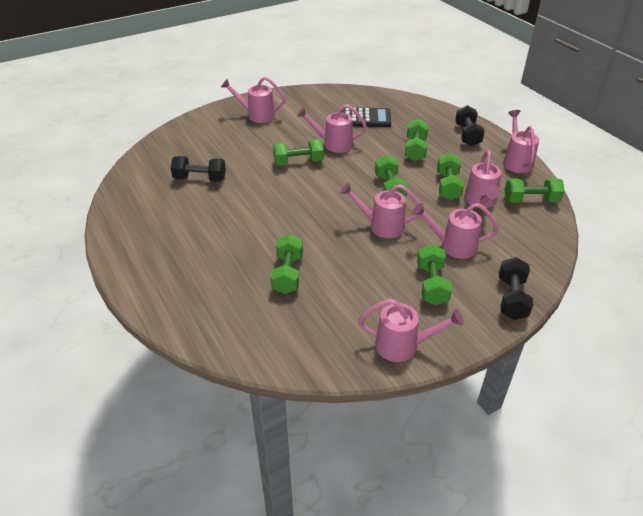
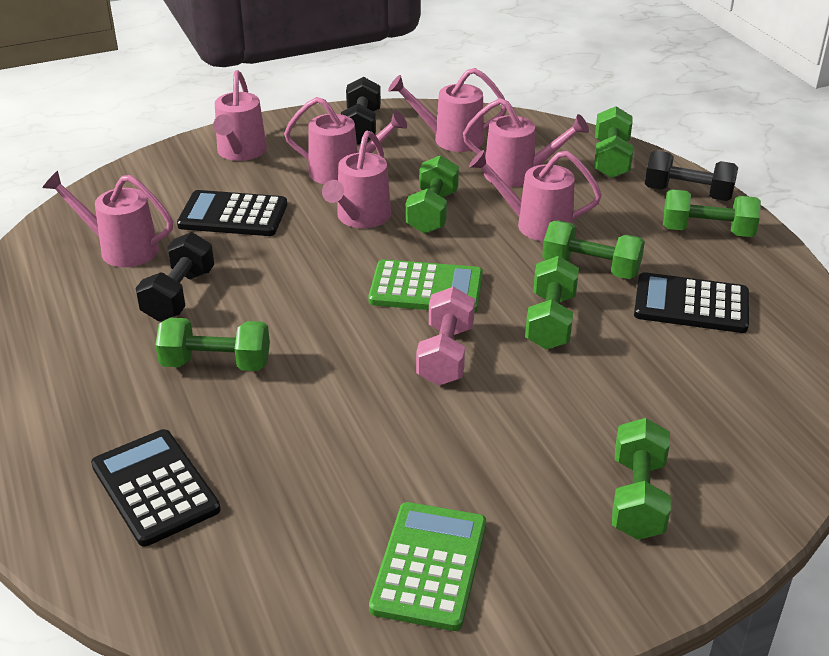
black calculator: [342,107,391,127] = 1 -> [91,429,221,546] [177,190,287,236] [634,272,749,333] = 3
green calculator: none = 0 -> [368,259,483,313] [369,502,486,631] = 2
pink dumbbell: none = 0 -> [416,287,475,386] = 1

